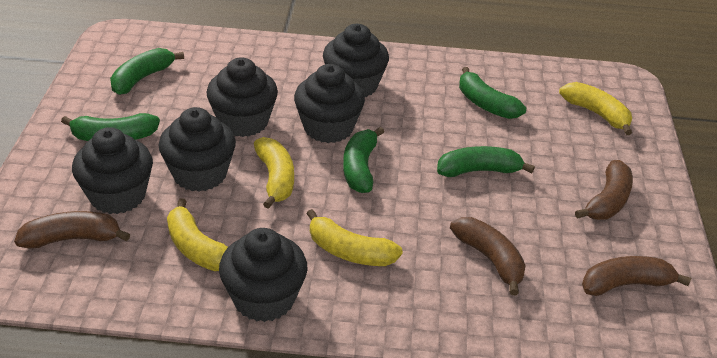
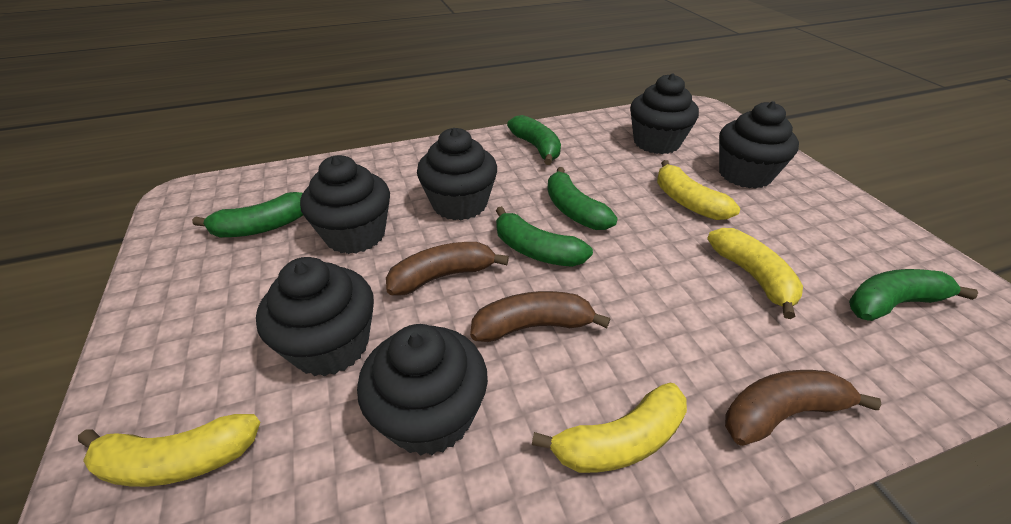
brown banana: [14,211,130,249] [450,217,526,296] [575,160,633,220] [582,256,691,296] = 4 -> [386,242,509,295] [470,291,610,342] [725,370,881,446] = 3

